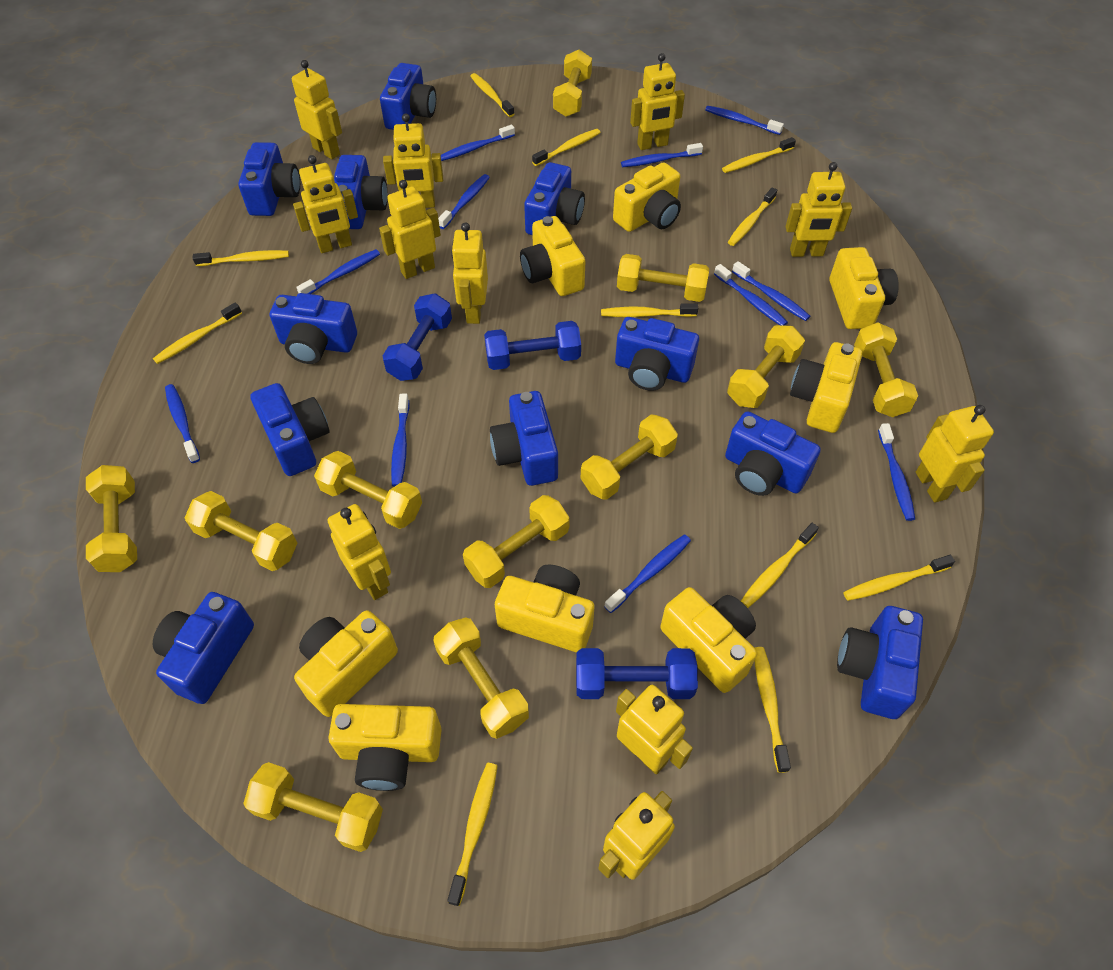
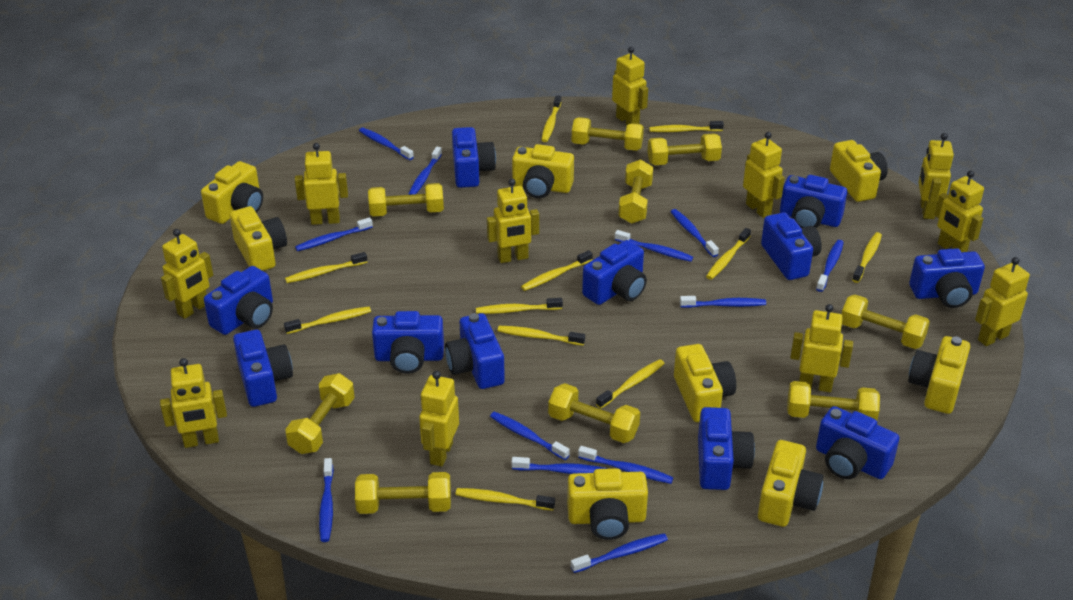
blue dumbbell: [383,293,452,381] [484,321,581,370] [576,648,698,699] = 3 -> none = 0
blue toothbrush: [165,384,200,463] [296,249,380,294] [391,394,410,487] [438,174,490,229] [441,125,515,161] [604,534,691,613] [621,143,703,167] [705,106,784,135] [714,264,788,326] [732,261,810,321] [878,423,915,521] = 11 -> [295,217,373,251] [319,458,334,542] [359,128,414,160] [408,147,442,195] [490,411,570,460] [511,457,609,474] [571,533,668,573] [578,446,673,484] [615,230,693,262] [670,209,719,257] [680,296,766,308] [816,240,844,292] = 12
yellow dumbbell: [86,465,137,572] [185,491,297,571] [243,762,383,852] [314,451,422,529] [433,617,529,739] [463,495,570,588] [553,49,592,117] [580,415,678,500] [617,254,709,302] [727,325,805,408] [854,322,918,417] = 11 -> [285,373,355,454] [355,472,451,514] [368,183,444,217] [548,383,640,443] [572,117,644,151] [618,159,653,224] [648,133,722,165] [787,381,880,420] [841,295,930,349] = 9

